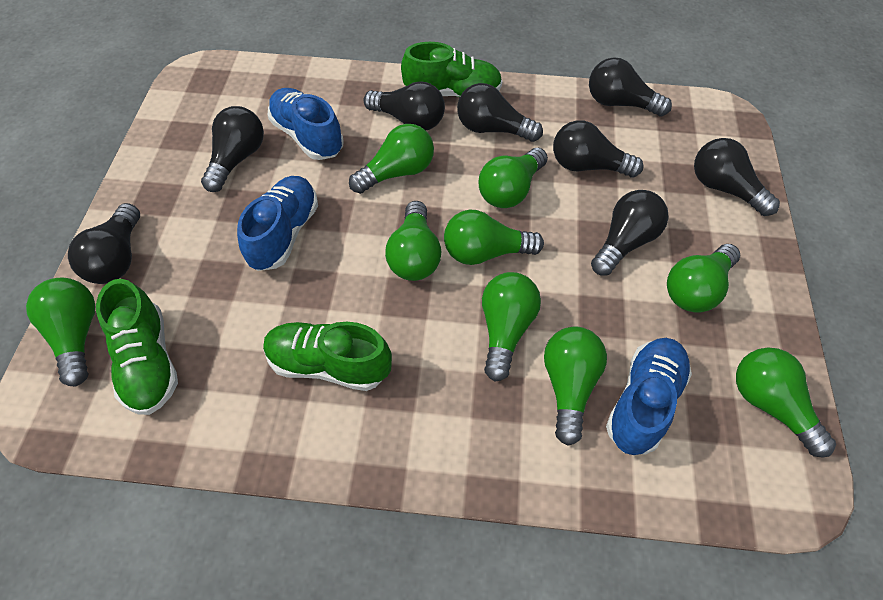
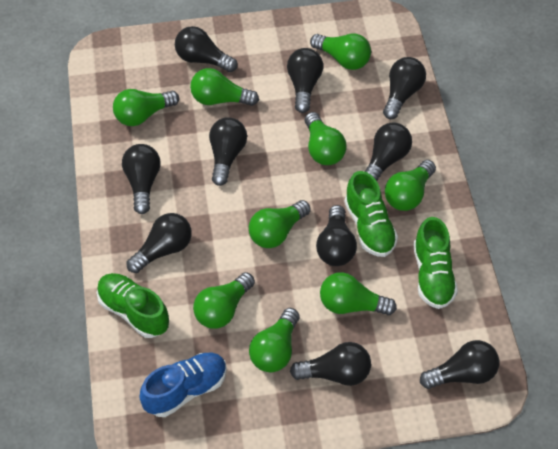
black light bulb: [68,203,140,284] [201,106,264,192] [363,81,445,130] [457,83,543,142] [553,120,644,177] [589,57,672,117] [591,190,669,276] [694,138,780,216] = 8 -> [122,144,161,214] [127,213,192,273] [175,26,238,72] [209,117,247,186] [287,48,323,113] [290,342,371,386] [316,205,357,266] [364,123,412,181] [383,57,426,119] [420,340,499,389] = 10
blue shoe: [237,176,318,271] [268,88,344,160] [606,338,692,455] = 3 -> [139,353,227,417] = 1

